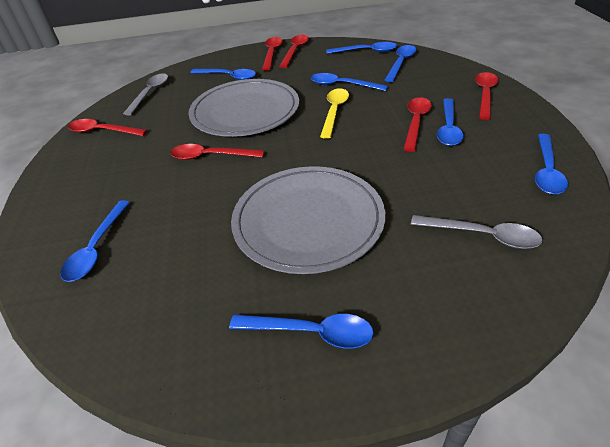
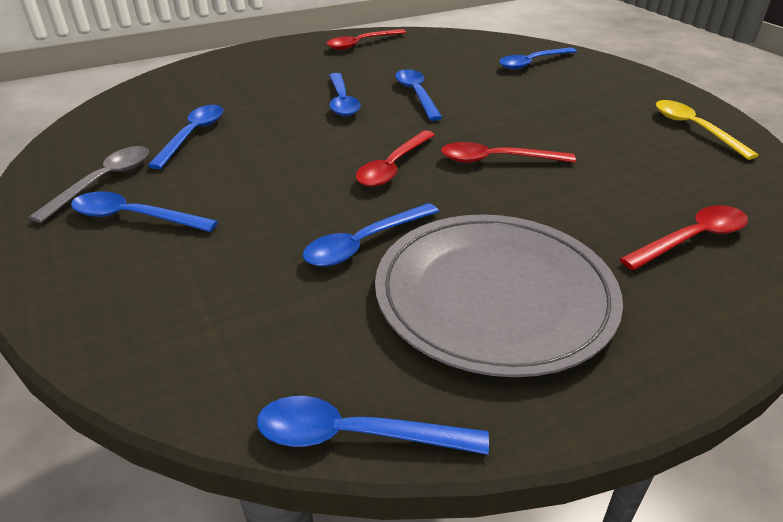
blue spoon: [60,200,130,282] [191,69,256,80] [229,314,374,349] [311,73,388,91] [326,42,397,54] [385,45,416,82] [437,98,464,146] [535,134,568,195] = 8 -> [71,191,218,232] [147,105,224,169] [257,396,489,455] [303,203,439,267] [329,73,361,116] [395,69,442,121] [499,47,577,69] = 7
grey plate: [188,79,299,137] [231,166,385,274] = 2 -> [375,214,623,377] = 1
grey spoon: [123,73,168,115] [411,215,543,249] = 2 -> [29,146,149,223] = 1
red spoon: [68,119,147,136] [170,144,264,160] [262,37,283,71] [279,35,309,68] [403,97,432,152] [475,72,498,120] = 6 -> [327,29,406,50] [356,130,435,187] [441,142,576,163] [620,205,748,270] = 4

